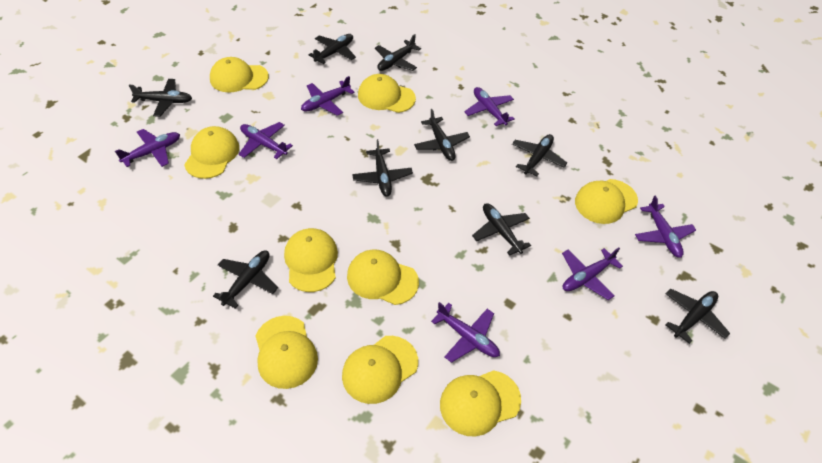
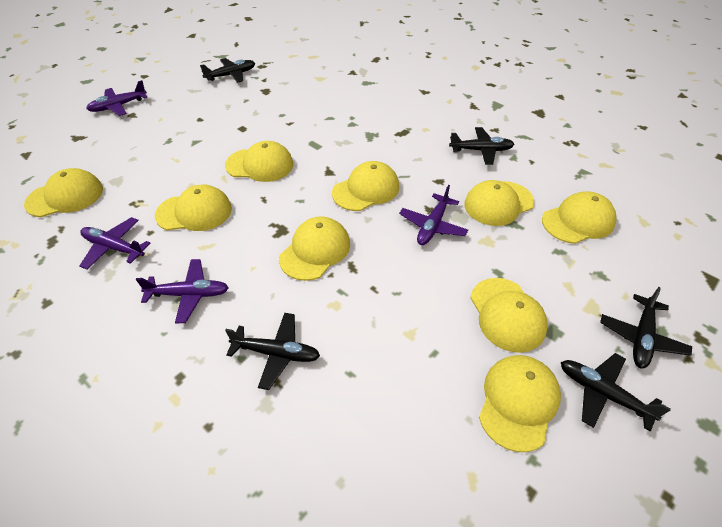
black plane: [129,79,192,117] [213,251,278,309] [309,34,356,64] [352,139,413,197] [375,34,421,71] [414,109,470,161] [472,203,531,256] [512,134,567,176] [665,288,730,344] = 9 -> [200,58,255,83] [225,313,320,390] [449,127,514,165] [561,353,671,431] [600,287,692,368] = 5
purple plane: [115,129,180,167] [239,122,293,159] [301,76,355,116] [431,302,500,363] [464,87,515,126] [562,248,623,300] [635,195,696,258] = 7 -> [80,217,151,270] [86,80,147,116] [136,259,229,323] [399,185,468,245] = 4

